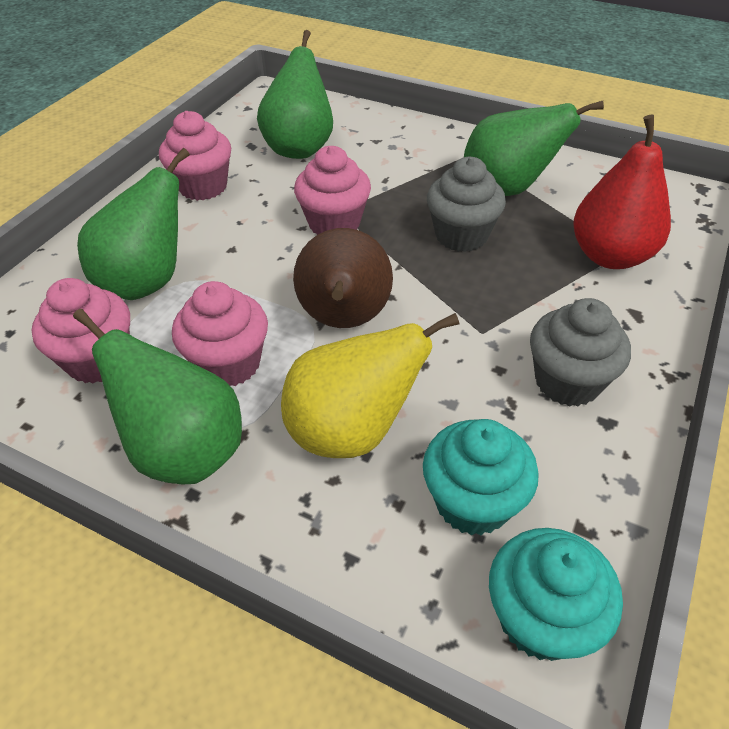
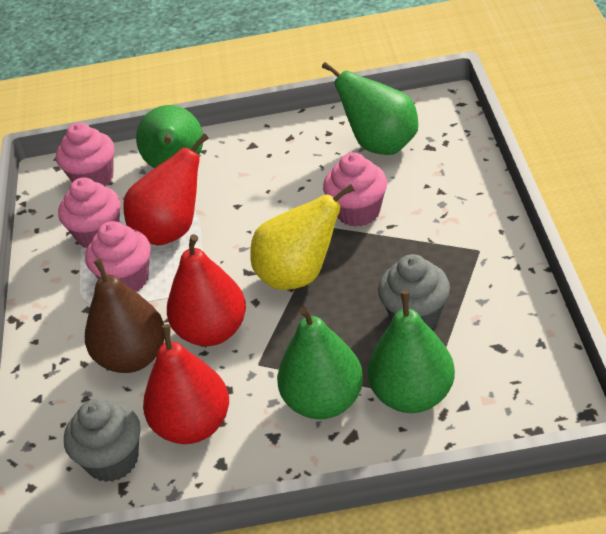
red pear: [573,114,671,269] = 1 -> [123,133,209,246] [143,324,229,444] [167,234,246,346] = 3
turquoise cupcake: [423,419,539,535] [489,528,623,661] = 2 -> none = 0

